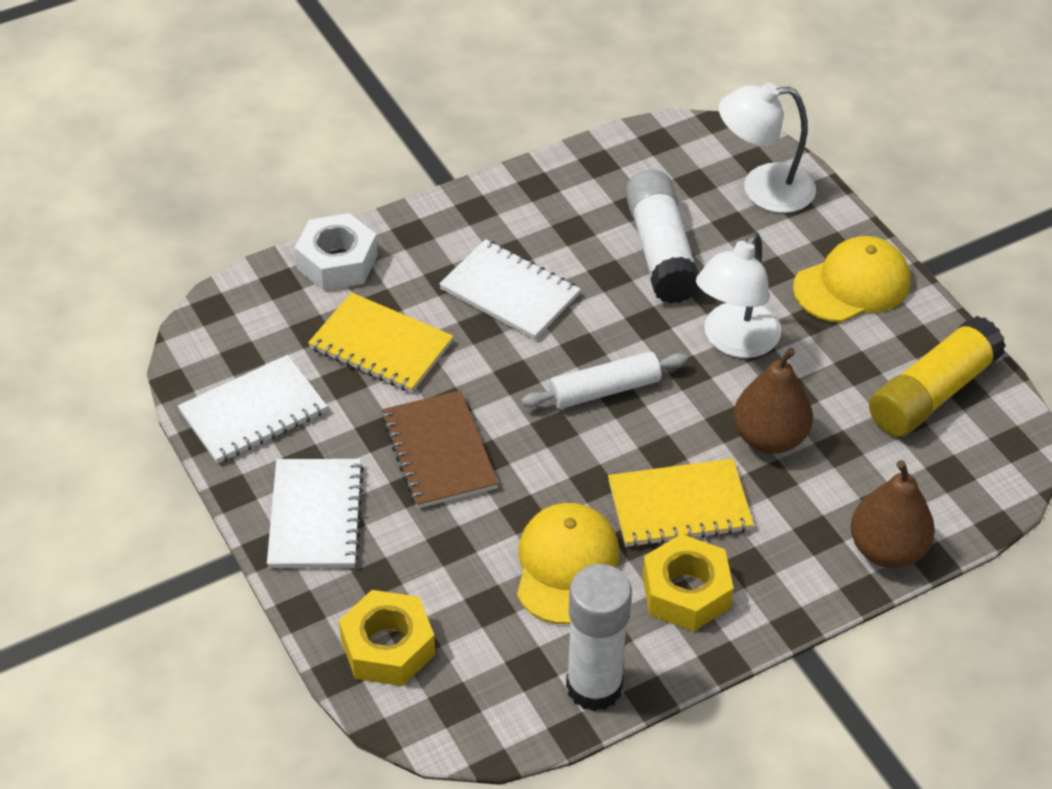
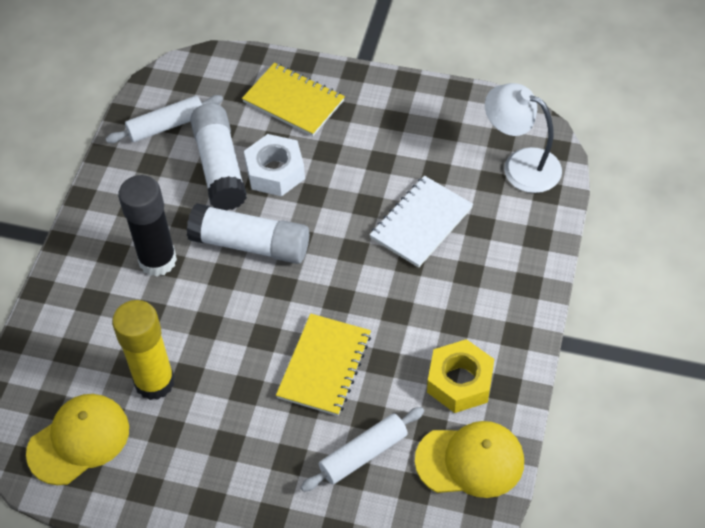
black glue stick: none = 0 -> [118,175,177,276] = 1
brown notebook: [381,390,499,508] = 1 -> none = 0
brown pear: [733,348,813,454] [851,460,935,568] = 2 -> none = 0
white lamp: [696,232,781,358] [719,82,816,213] = 2 -> [485,83,562,193] = 1
white notebook: [178,355,328,464] [267,459,364,568] [439,239,581,340] = 3 -> [370,176,473,268] = 1
white rolling pin: [521,351,688,409] = 1 -> [105,95,223,143] [301,407,424,492] = 2
yellow nut: [339,590,435,686] [642,534,733,631] = 2 -> [427,339,494,413] = 1

